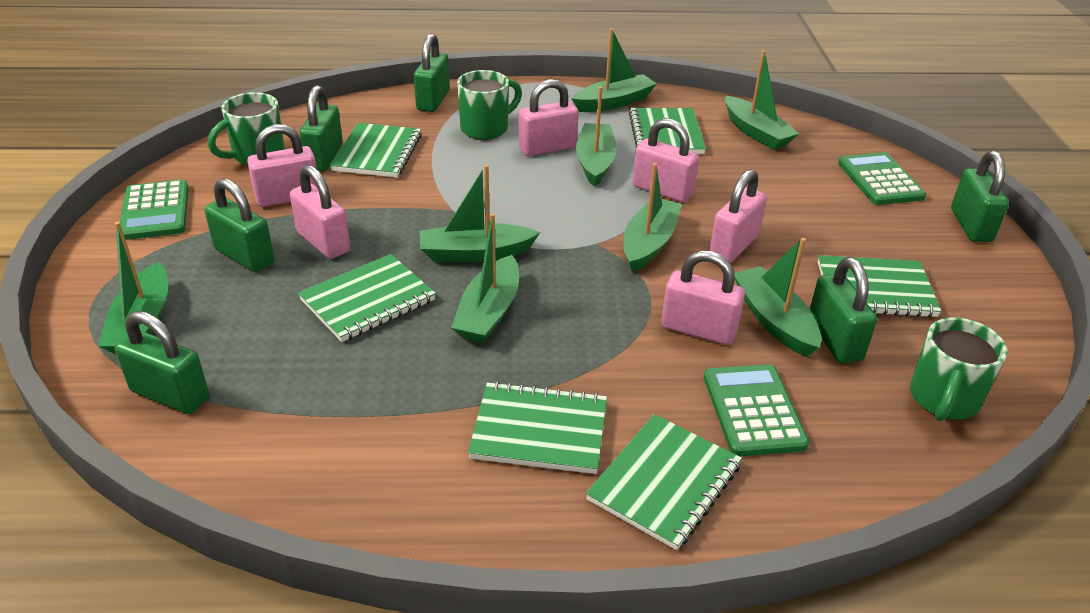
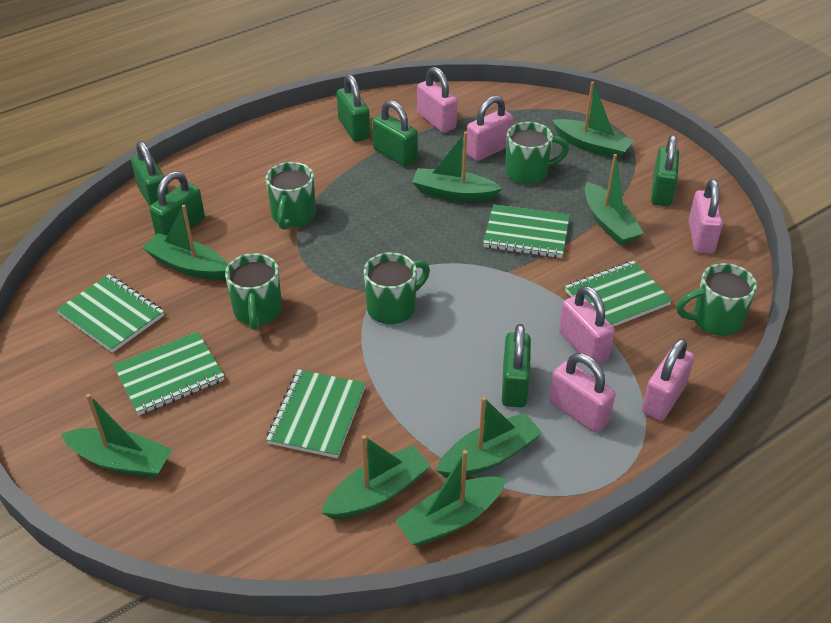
green calculator: [120,180,188,240] [704,364,809,456] [838,152,926,205] = 3 -> none = 0
green mug: [208,92,285,165] [457,70,522,140] [910,317,1007,421] = 3 -> [225,253,282,330] [266,162,316,230] [364,252,430,324] [505,122,569,184] [676,263,757,336] = 5
green notebook: [298,254,436,342] [330,123,422,178] [468,381,607,474] [586,414,742,550] [629,108,706,154] [818,255,941,317] = 6 -> [56,274,164,353] [113,332,224,415] [266,369,366,458] [483,204,570,258] [565,261,672,327] = 5

